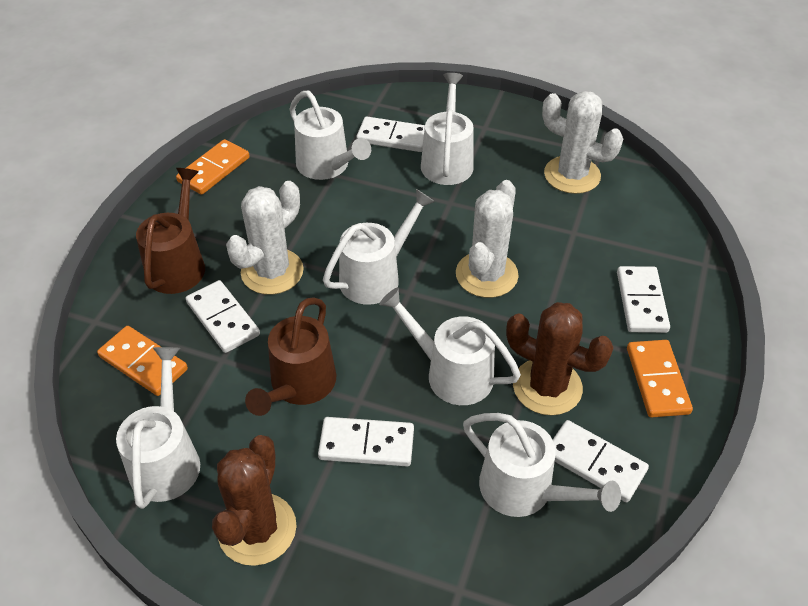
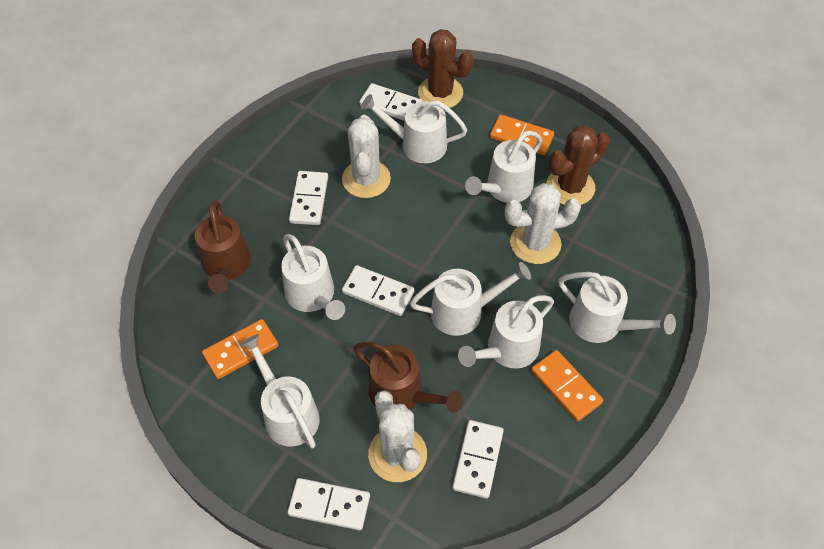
white watering can: [116,347,200,509] [289,90,371,180] [323,189,435,305] [379,287,521,405] [421,73,474,185] [463,413,621,517] = 6 -> [240,334,320,449] [281,234,345,320] [361,94,467,163] [410,262,531,336] [458,295,554,369] [465,131,542,203] [558,272,676,343] = 7

